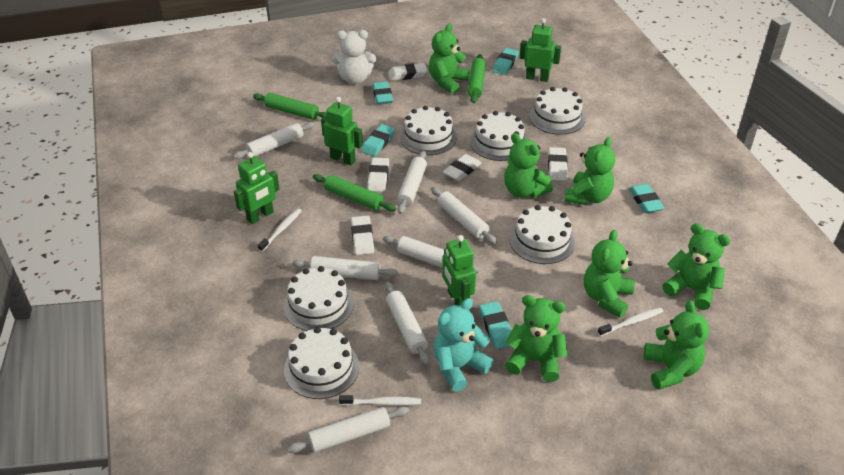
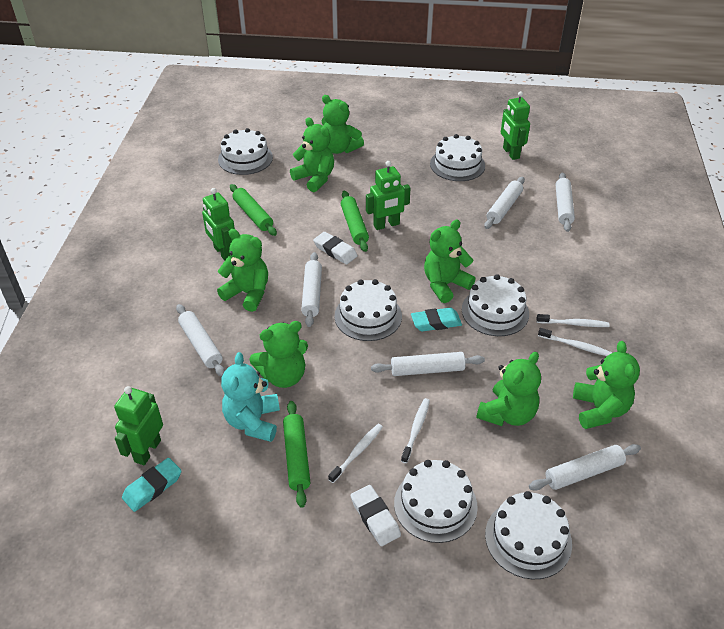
turquoise eraser: [361,124,395,156] [372,82,393,104] [479,301,512,349] [493,48,519,75] [629,184,664,213] = 5 -> [122,458,181,512] [411,308,462,331] = 2
white eraser: [351,216,374,255] [367,157,389,192] [388,63,428,81] [443,154,481,181] [548,147,568,181] = 5 -> [313,232,358,264] [351,485,401,546] = 2
white rolling pin: [233,122,315,159] [287,406,409,453] [292,256,399,280] [383,236,480,273] [385,282,430,365] [397,151,427,214] [431,187,497,244] = 7 -> [176,304,225,377] [301,252,322,327] [371,352,485,376] [484,177,525,229] [529,444,641,491] [556,172,575,232] = 6
white teddy bear: [332,30,376,84] = 1 -> none = 0
white toothbrush: [258,208,302,252] [339,395,421,406] [598,307,663,336] = 3 -> [328,424,383,483] [401,398,430,463] [536,314,610,327] [538,328,612,356] = 4

